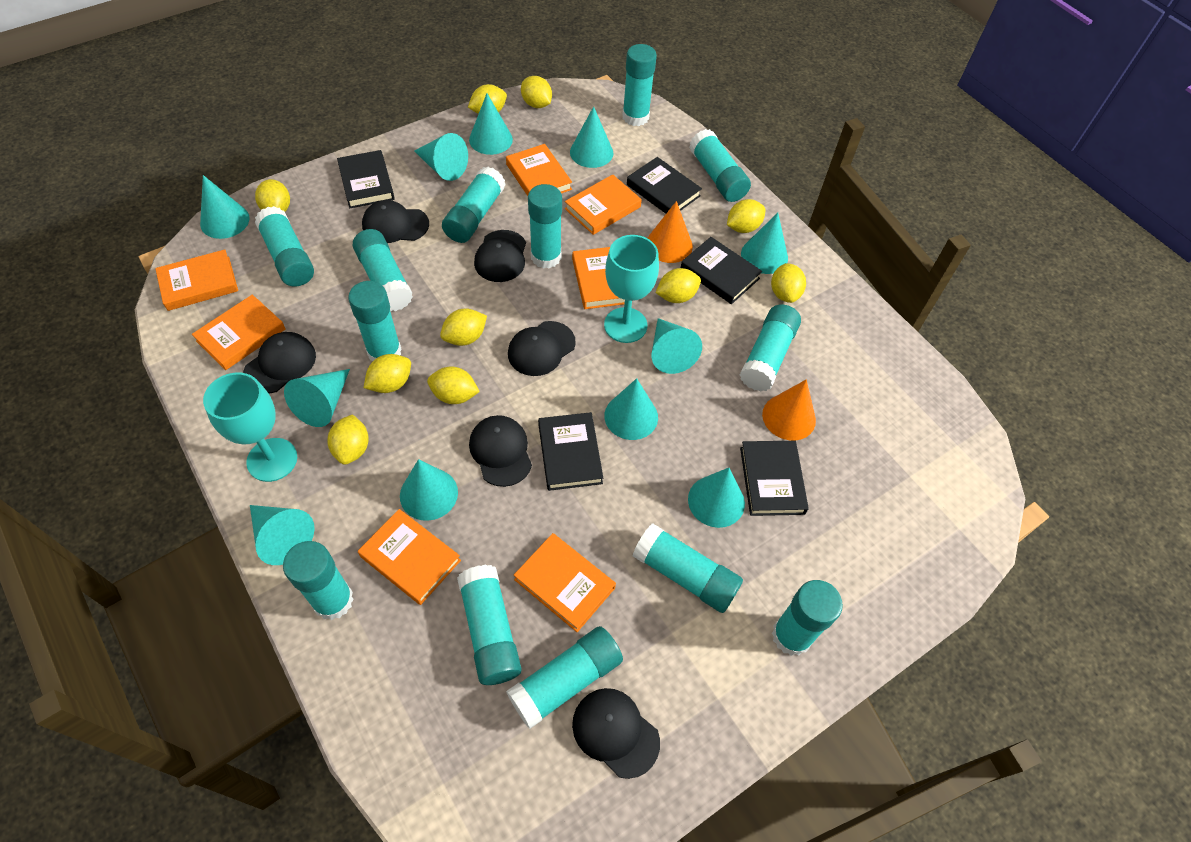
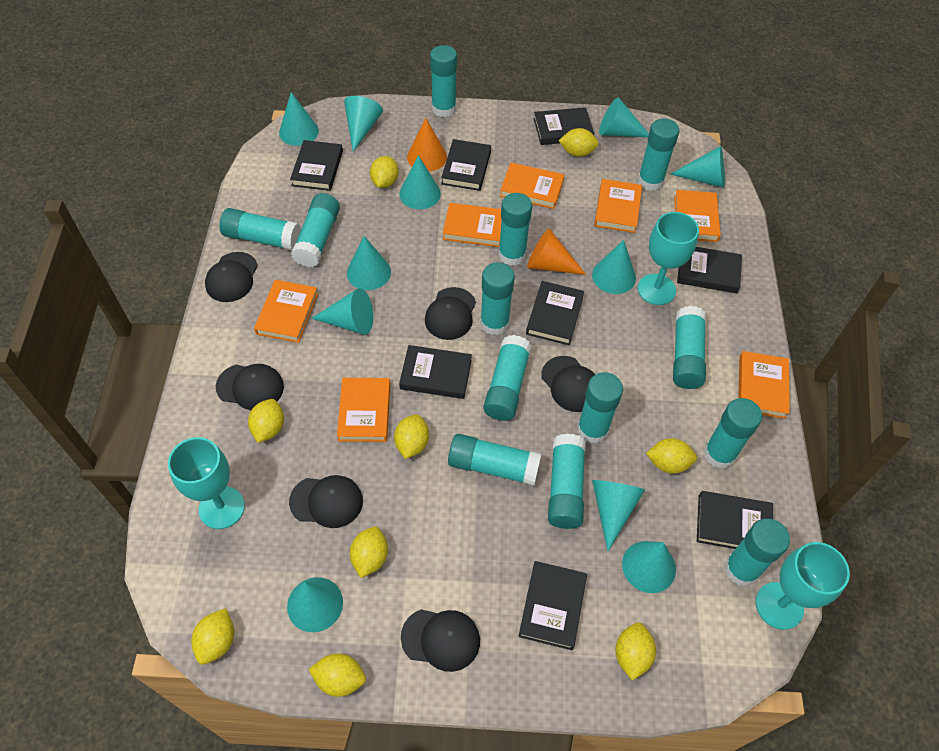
black book: [337,150,395,208] [538,412,603,491] [627,157,702,214] [681,237,762,304] [740,441,809,516] = 5 -> [290,140,343,191] [399,345,472,399] [441,139,491,191] [518,561,587,650] [526,281,584,345] [534,107,594,145] [677,247,742,293] [697,491,773,549] = 8
turquoise goblet: [203,373,297,482] [604,235,659,343] = 2 -> [168,437,245,529] [638,212,699,305] [756,542,850,630] = 3
yellow lemon: [255,179,290,212] [327,414,369,465] [364,354,411,393] [427,367,480,404] [440,308,487,346] [468,84,507,114] [521,76,552,108] [655,268,701,303] [727,199,765,233] [771,263,806,303] = 10 -> [191,608,234,665] [248,399,284,443] [308,653,366,697] [350,526,388,578] [370,156,399,188] [394,414,429,459] [559,128,599,157] [615,623,656,681] [646,438,697,474] = 9

